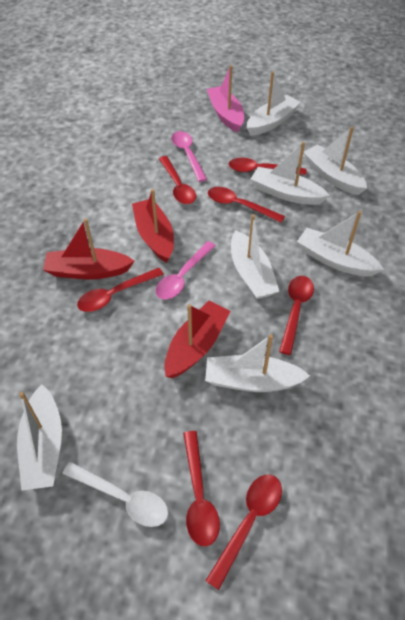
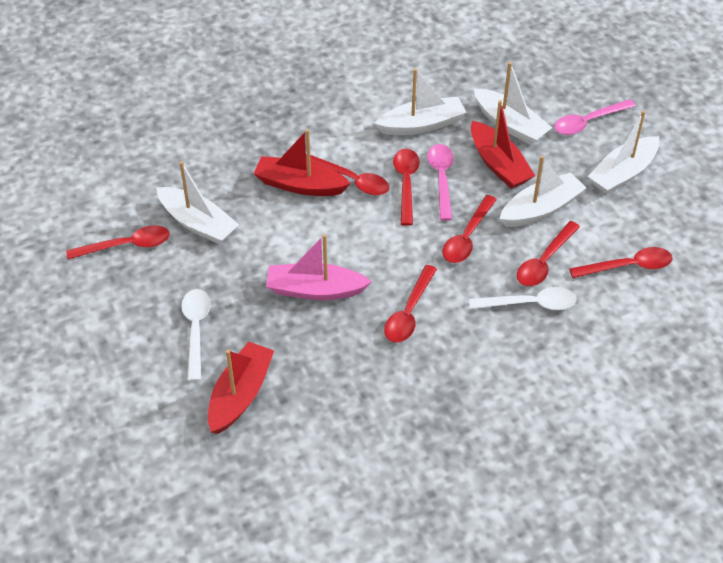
white boat: [17,384,62,490] [205,334,310,392] [231,214,280,300] [247,71,301,136] [251,142,330,205] [297,211,384,276] [303,127,367,195] = 7 -> [156,161,239,244] [374,69,467,135] [474,62,552,145] [499,156,586,227] [588,110,660,194] = 5
white spoon: [62,461,168,527] = 1 -> [181,289,211,381] [469,287,577,310] = 2

